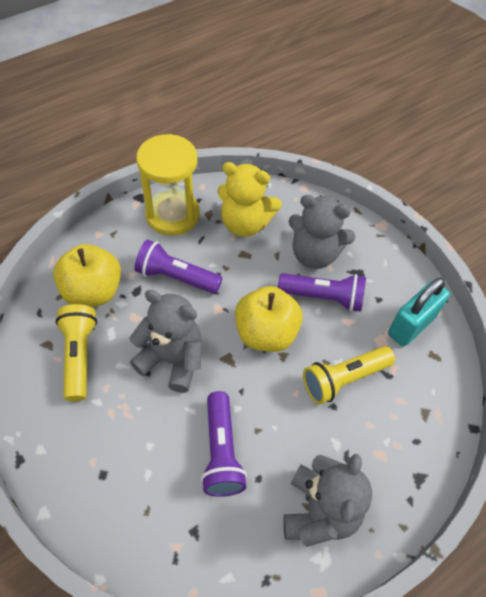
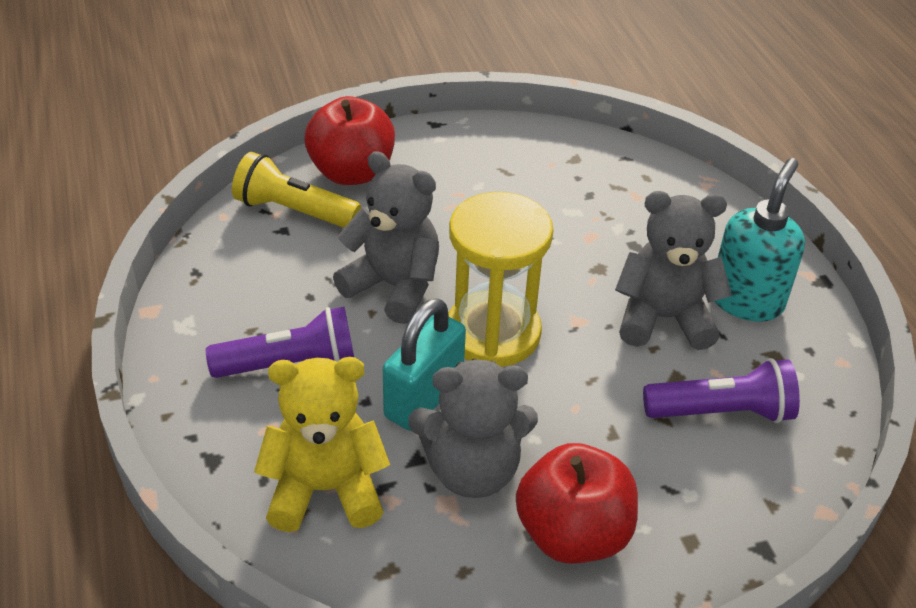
purple flashlight: [135,239,222,294] [201,391,247,497] [278,273,366,312] = 3 -> [206,307,354,378] [643,358,800,423] = 2
red apple: none = 0 -> [304,96,395,185] [516,443,638,564] = 2
turquoise soap dispenser: none = 0 -> [715,158,805,322] = 1
yellow apple: [53,244,121,307] [235,286,303,352] = 2 -> none = 0
yellow flashlight: [55,304,97,401] [303,346,395,404] = 2 -> [232,152,361,228] = 1

